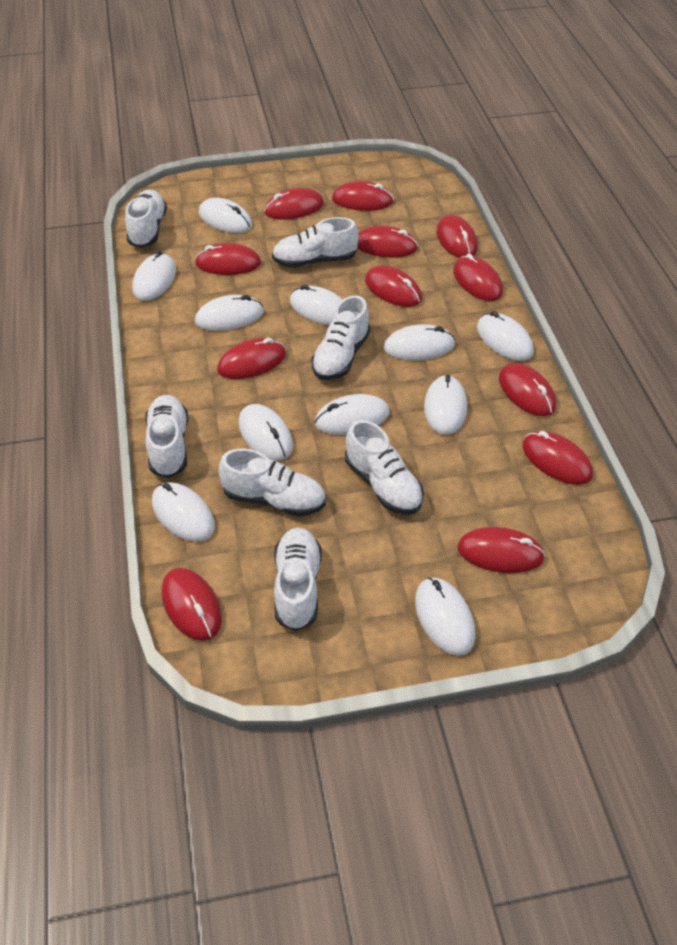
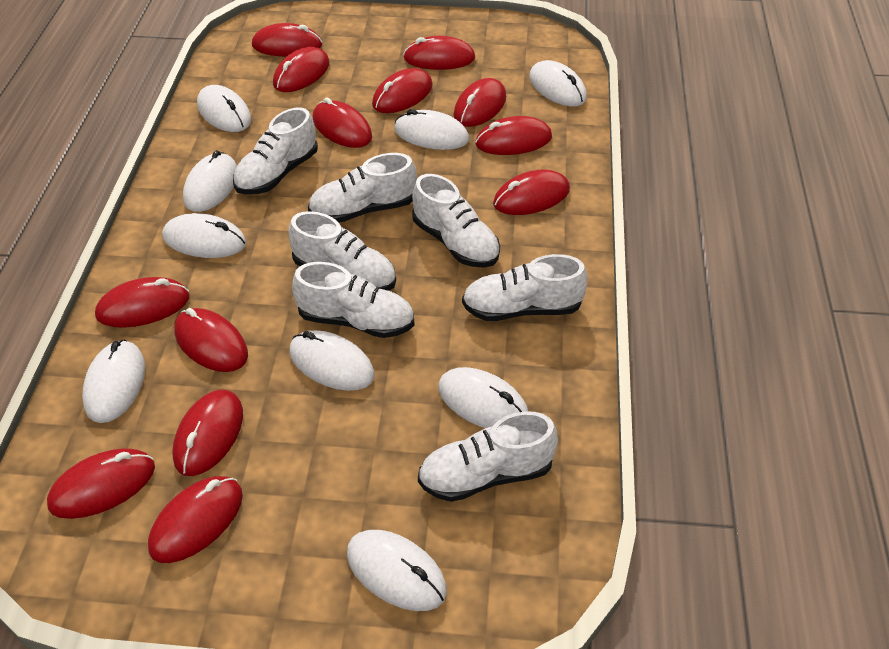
red mouse: [162,568,222,641] [195,243,261,275] [217,338,286,379] [264,188,324,220] [332,181,394,211] [357,226,418,258] [365,265,422,307] [436,215,478,258] [453,254,503,301] [457,527,546,573] [499,363,556,416] [522,431,593,485] = 12 -> [47,448,155,519] [95,277,189,328] [148,476,243,563] [172,390,243,476] [174,308,248,372] [252,23,322,57] [273,47,329,92] [313,98,372,148] [372,68,433,113] [403,36,475,70] [454,78,506,127] [476,116,552,155] [493,170,570,215] = 13
white mouse: [132,251,176,301] [152,482,215,542] [195,295,264,331] [199,198,252,233] [239,404,293,460] [290,285,343,325] [315,394,389,435] [384,324,455,360] [415,577,475,656] [424,375,467,435] [477,311,534,361] = 11 -> [82,340,145,423] [162,213,246,258] [183,150,237,212] [197,85,251,132] [289,330,374,391] [347,530,447,611] [394,109,469,150] [438,367,528,428] [529,60,587,107] = 9

